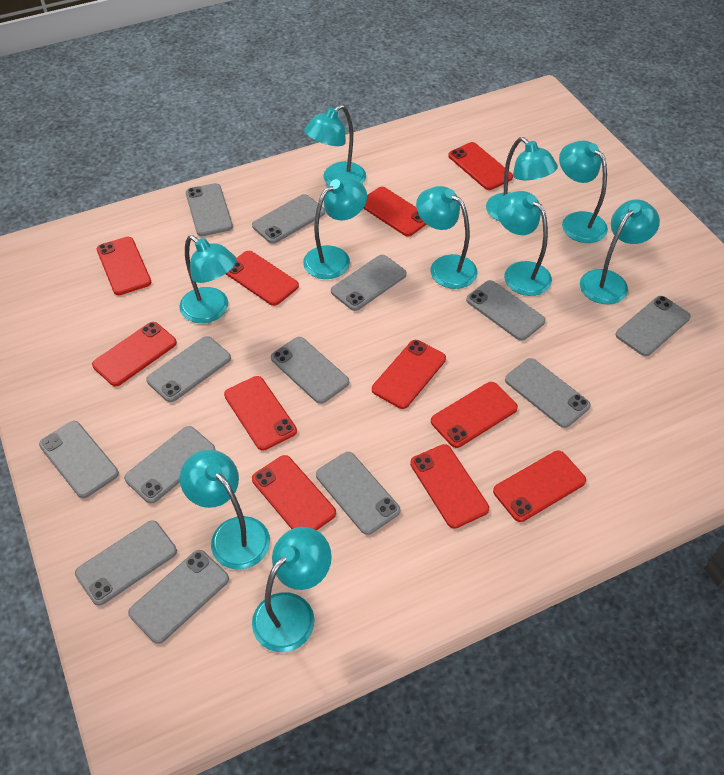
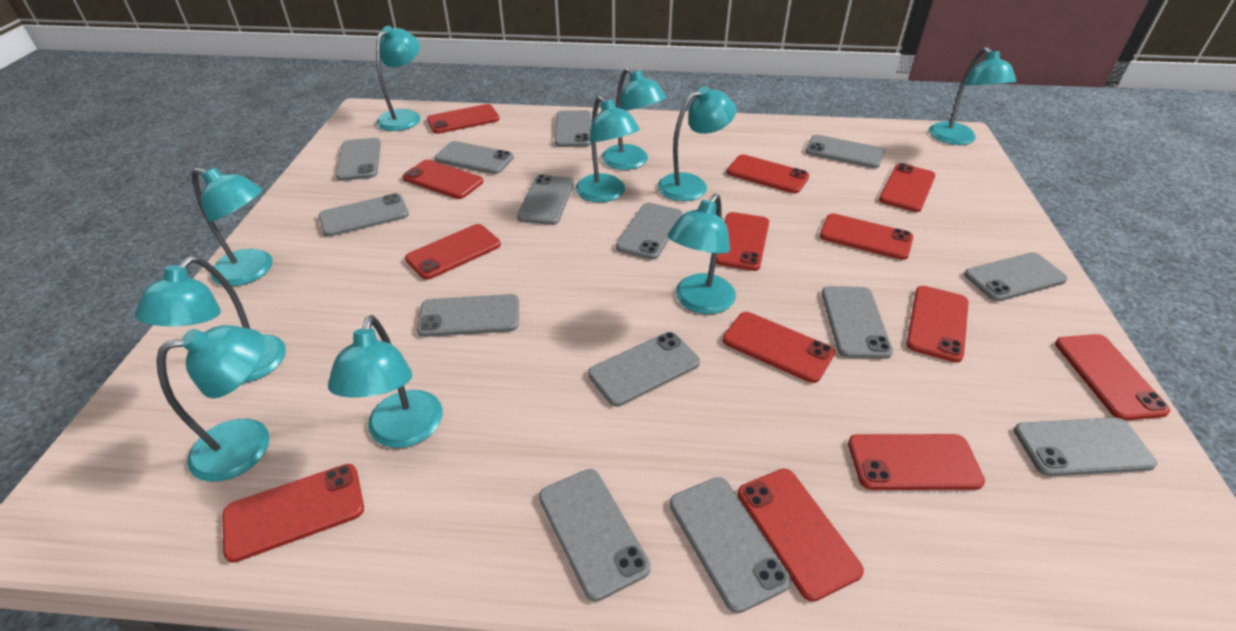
grey phone: [39,421,119,498] [75,520,177,606] [124,426,215,504] [128,550,229,644] [146,336,231,402] [186,183,233,236] [252,194,325,244] [271,337,349,404] [316,452,400,535] [331,255,407,311] [466,280,546,341] [505,358,591,428] [616,296,691,356] = 13 -> [319,193,409,237] [336,138,381,181] [417,294,519,337] [434,141,514,174] [517,174,574,225] [539,469,651,602] [555,110,591,147] [588,332,700,407] [616,203,683,260] [670,477,791,613] [805,135,884,168] [822,286,893,359] [964,252,1067,301] [1014,418,1157,476] = 14
red phone: [92,322,177,386] [97,237,151,295] [224,376,297,451] [226,251,299,306] [252,455,336,530] [363,187,427,236] [372,340,446,409] [410,444,489,529] [431,382,518,448] [448,142,513,190] [493,451,586,522] = 11 -> [222,464,364,563] [402,160,483,199] [405,224,501,280] [427,104,500,134] [716,212,769,271] [723,312,835,383] [727,154,809,193] [737,469,864,602] [820,214,913,260] [848,434,985,490] [879,163,936,212] [906,286,969,363] [1055,334,1170,421] = 13

